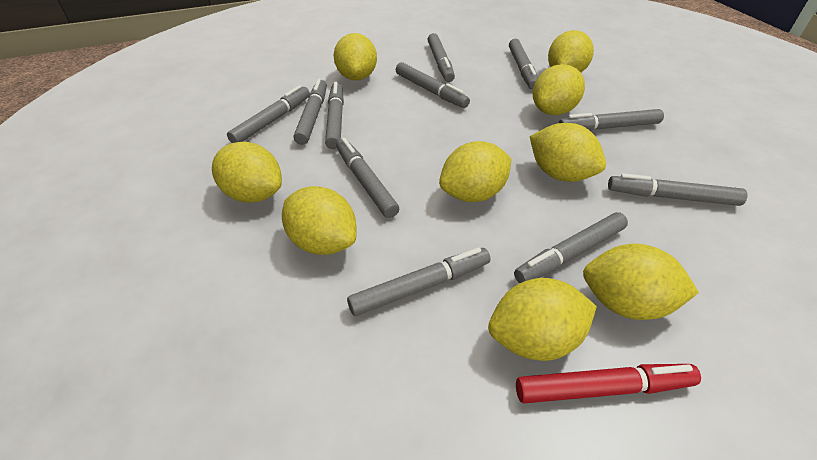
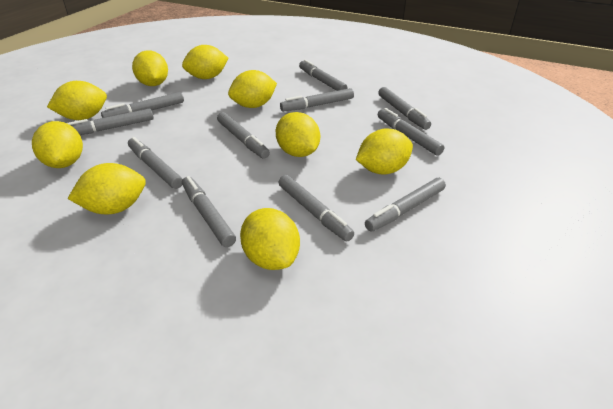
red marker: [516,364,701,403] = 1 -> none = 0

